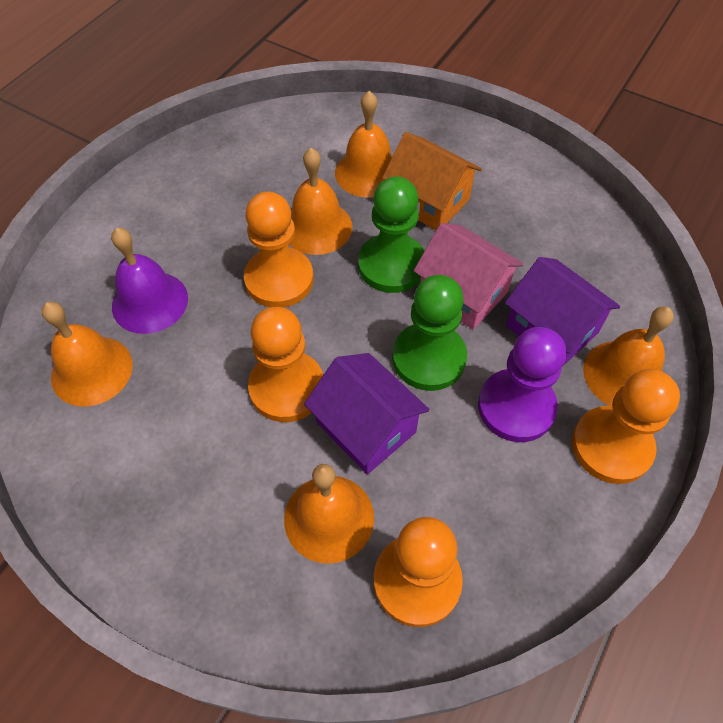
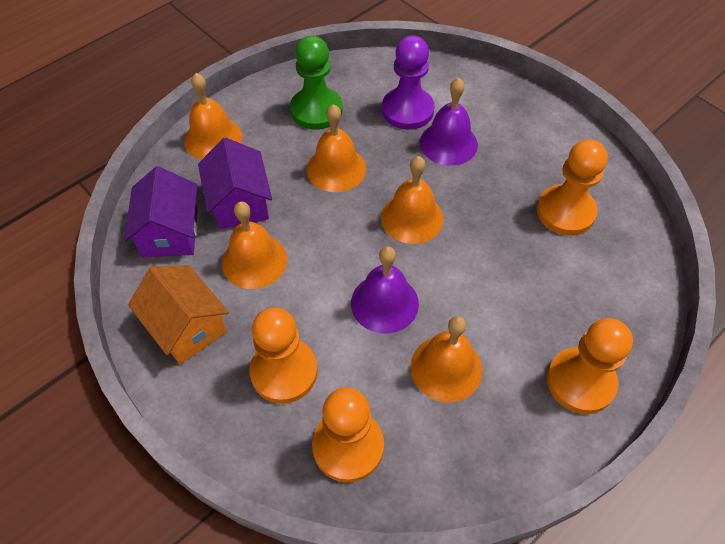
green pawn: [358,176,424,293] [392,275,467,391] = 2 -> [290,35,343,130] = 1
pink house: [414,223,524,330] = 1 -> none = 0
purple bell: [111,228,188,334] = 1 -> [351,246,419,334] [420,78,478,166] = 2

